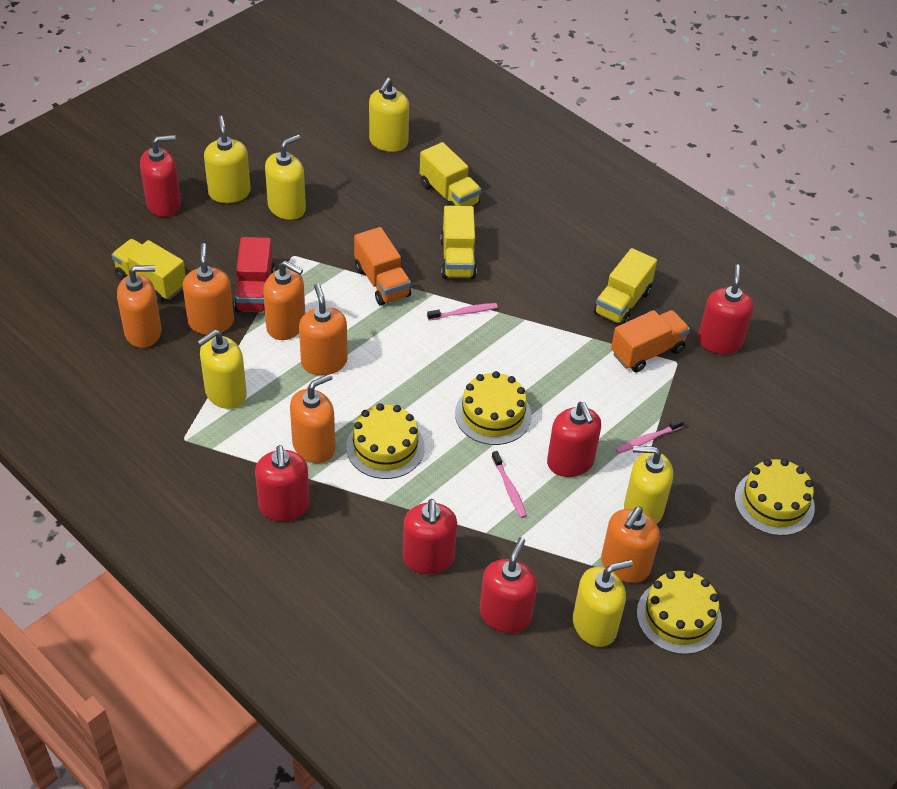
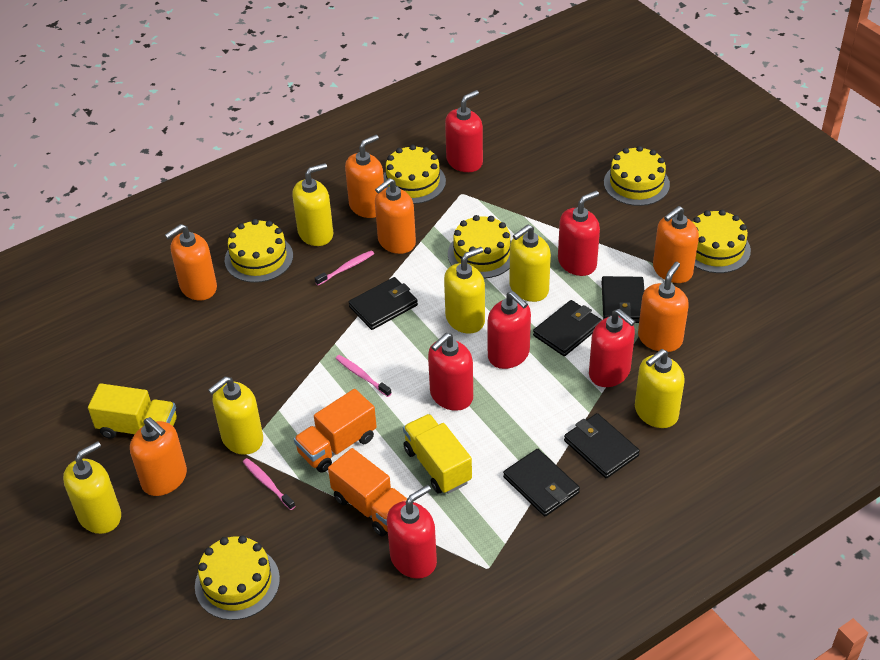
black wallet: none = 0 -> [348,277,418,330] [503,449,580,516] [533,300,602,356] [564,413,640,478] [601,276,644,323] = 5
red truck: [234,237,275,312] = 1 -> none = 0
yellow cake: [346,403,425,479] [455,371,532,445] [637,570,722,654] [735,459,815,536] = 4 -> [195,535,280,620] [225,219,293,283] [383,145,446,204] [448,215,511,279] [604,146,670,206] [692,210,751,273] = 6
yellow truck: [112,239,186,303] [420,142,481,206] [440,206,477,279] [594,248,657,325] = 4 -> [88,383,177,439] [403,414,472,494] = 2

